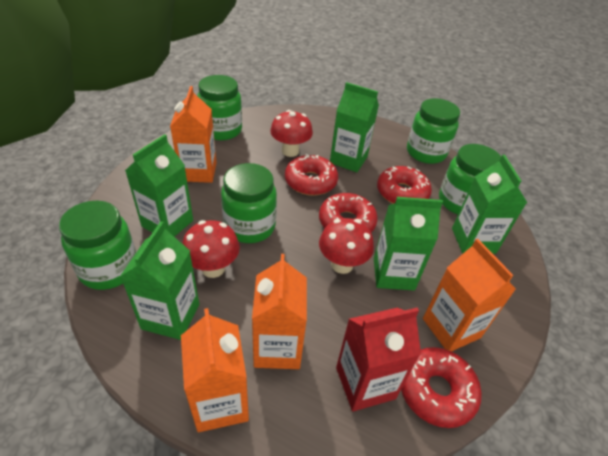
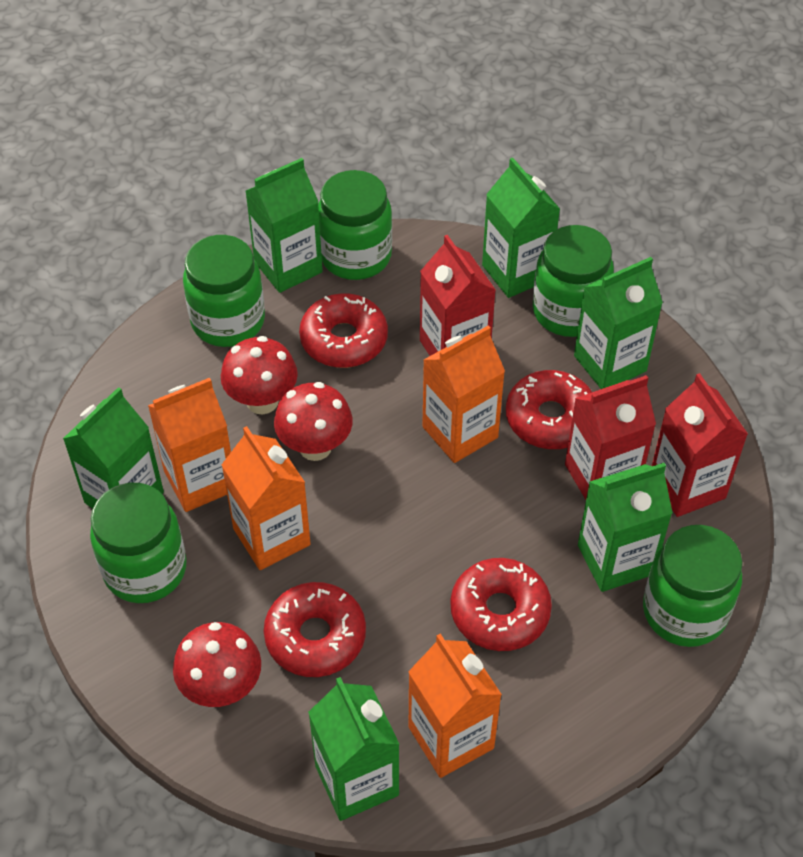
green carton: [120,221,199,340] [125,134,193,237] [330,82,379,172] [374,197,443,291] [452,155,527,254] = 5 -> [63,387,164,509] [245,158,323,293] [308,677,399,821] [482,157,560,298] [574,257,663,389] [578,463,673,592] = 6
red carton: [336,308,421,411] = 1 -> [420,235,496,356] [565,375,656,500] [652,373,748,517] = 3

